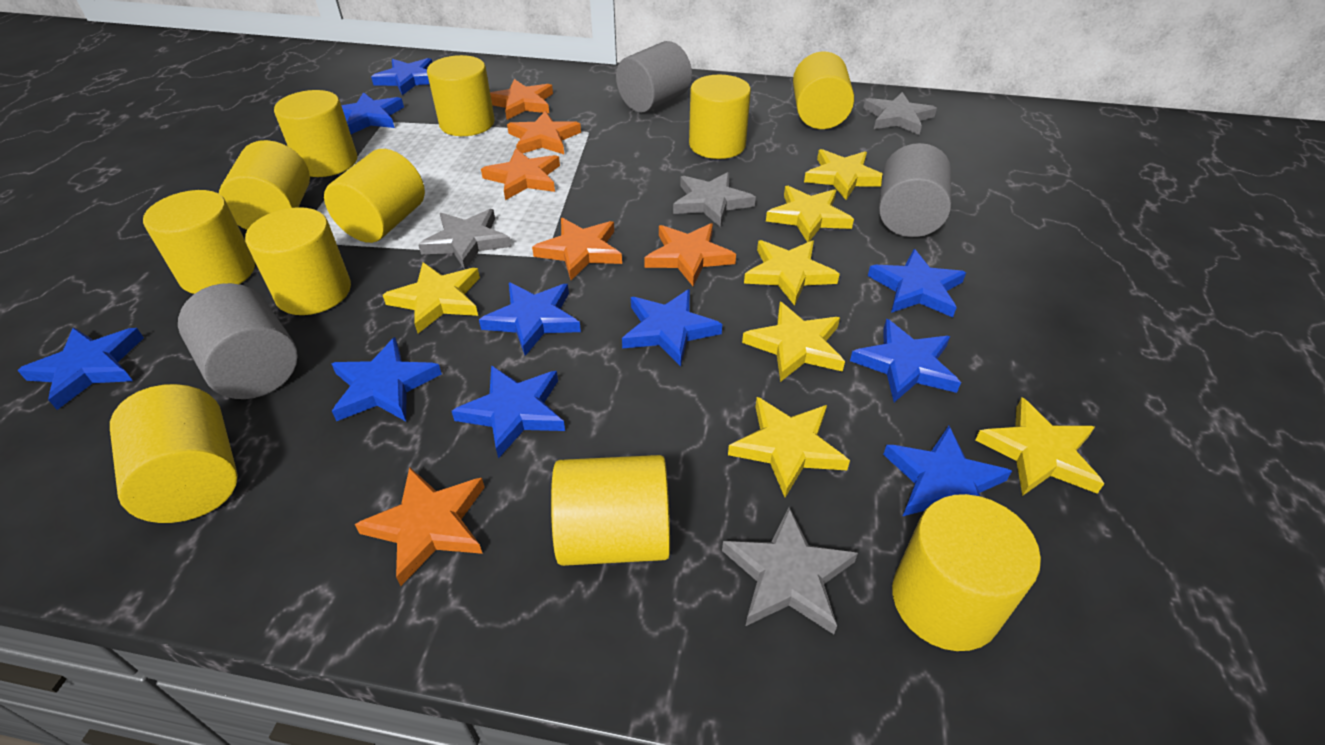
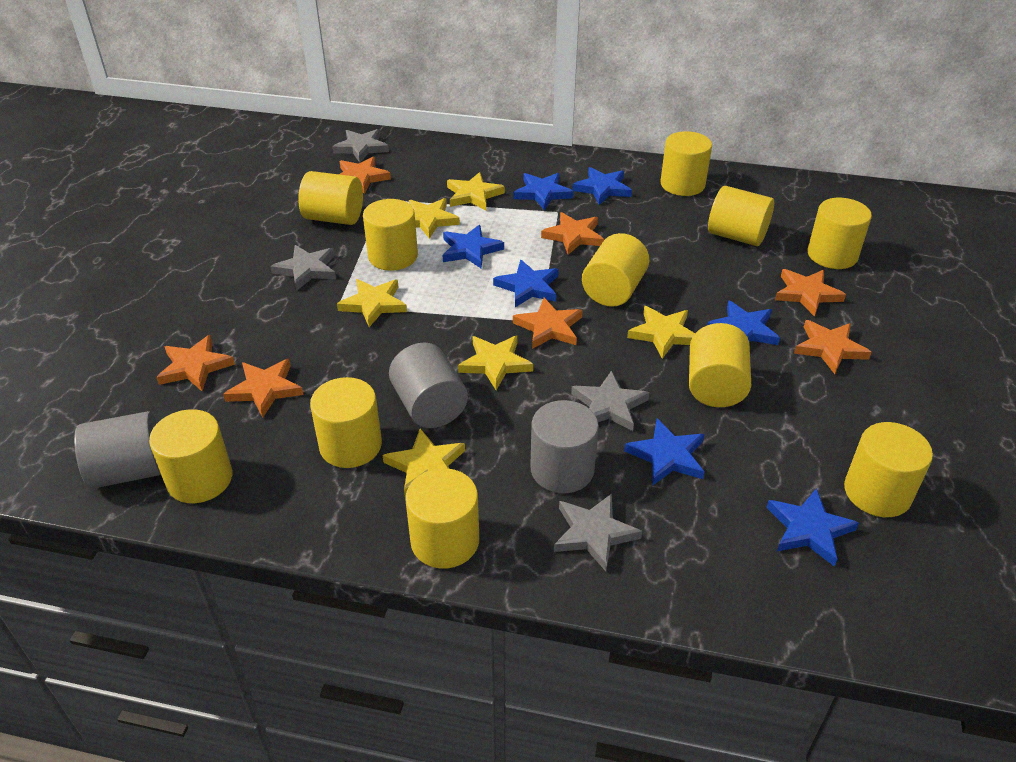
blue star: [17,328,144,410] [331,337,442,421] [341,92,404,134] [371,58,432,95] [452,365,565,459] [479,282,581,356] [622,289,722,367] [850,319,961,402] [868,249,966,317] [883,426,1012,516] = 10 -> [443,225,504,269] [493,260,559,307] [514,173,573,211] [572,167,632,205] [624,418,705,485] [707,300,780,345] [766,488,859,566] = 7
orange star: [355,467,485,586] [481,149,560,200] [490,79,553,120] [507,111,581,154] [532,218,622,280] [644,223,736,286] = 6 -> [156,335,235,392] [223,359,304,417] [339,157,391,194] [513,298,583,349] [541,212,604,255] [775,269,846,317] [794,320,872,374] = 7
yellow star: [383,262,480,333] [728,397,850,497] [742,302,845,382] [744,240,840,306] [766,186,854,242] [804,149,882,200] [975,397,1104,496] = 7 -> [337,279,407,327] [383,428,465,497] [409,198,460,239] [447,172,505,210] [458,336,533,390] [627,306,695,359] = 6

